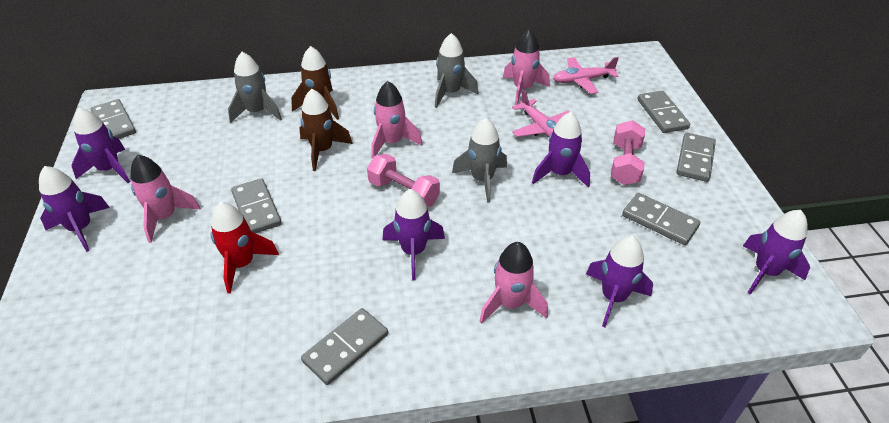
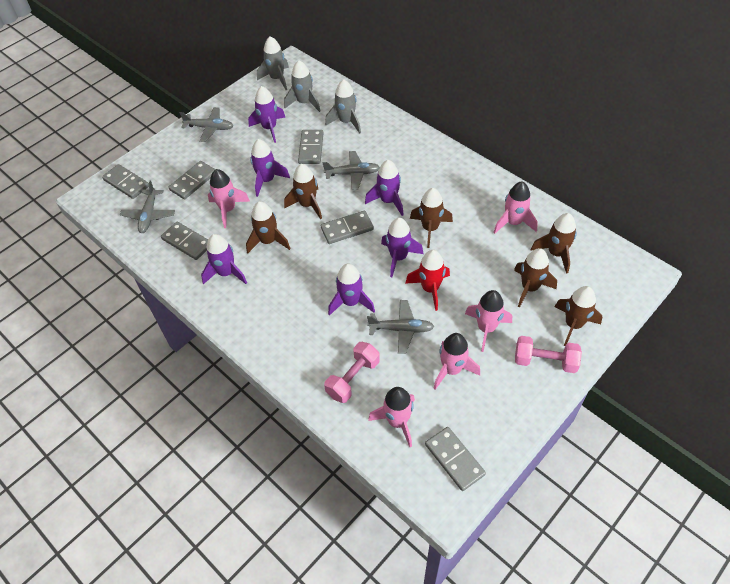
brown rocket: [291,46,339,120] [299,89,353,171] = 2 -> [246,201,291,253] [284,164,322,219] [410,188,453,248] [514,248,557,307] [531,213,577,274] [554,286,602,346] = 6
grey plane: none = 0 -> [120,181,175,233] [180,107,233,142] [323,151,380,190] [367,300,434,354] = 4
pink plane: [512,90,570,137] [553,57,619,94] = 2 -> none = 0
pink rocket: [130,155,201,243] [371,81,422,159] [479,242,548,324] [503,30,550,105] = 4 -> [208,169,250,228] [368,387,415,447] [434,333,480,390] [465,290,512,352] [493,181,538,234] = 5

